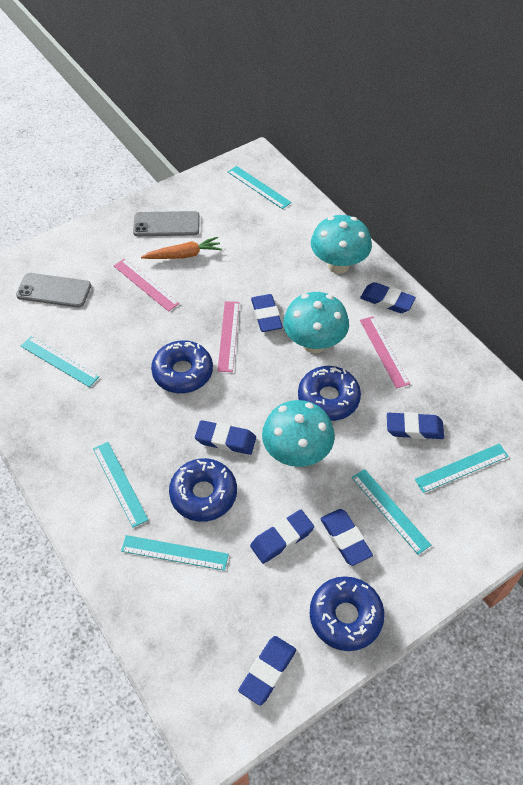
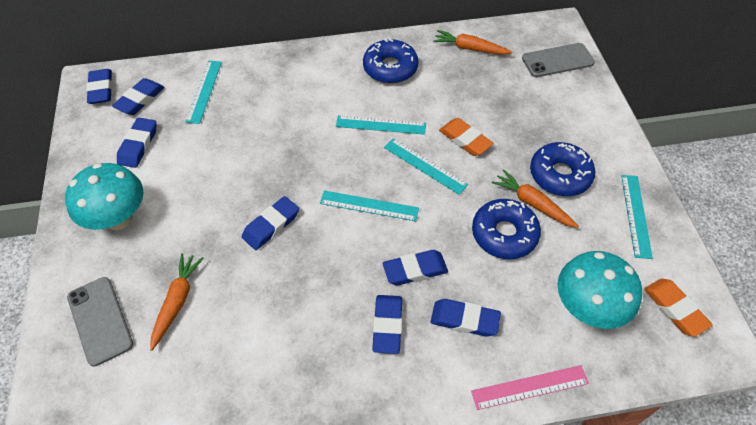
blue donut: [151,340,213,393] [169,458,237,522] [298,366,361,421] [309,576,385,651] = 4 -> [363,38,419,84] [472,199,541,259] [530,142,595,196] = 3
orange carrot: [141,237,222,259] = 1 -> [150,253,204,351] [433,30,512,55] [492,169,579,228] = 3
orange eraser: none = 0 -> [439,118,494,156] [644,279,713,337] = 2
pink ruler: [114,259,179,312] [217,301,239,372] [360,316,410,388] = 3 -> [471,365,589,410] = 1
turquoise mushroom: [262,400,335,467] [283,292,349,353] [311,215,372,274] = 3 -> [65,163,144,230] [558,251,642,329] = 2
turquoise ruler: [21,336,99,387] [93,442,149,528] [121,535,229,571] [228,166,292,209] [352,469,431,555] [415,444,509,493] = 6 -> [185,61,222,124] [320,190,419,221] [336,115,426,135] [384,138,468,195] [621,175,653,259] = 5

